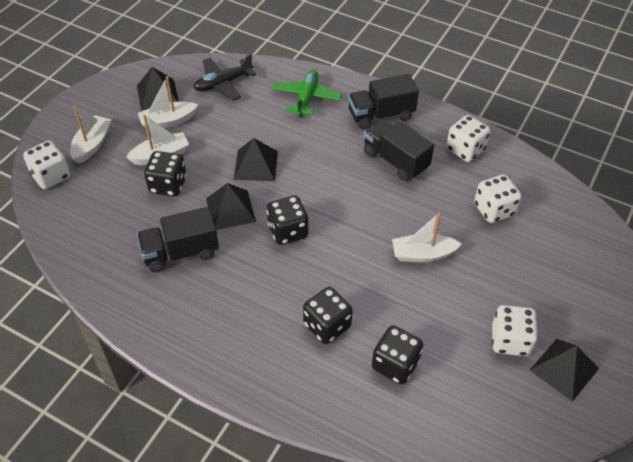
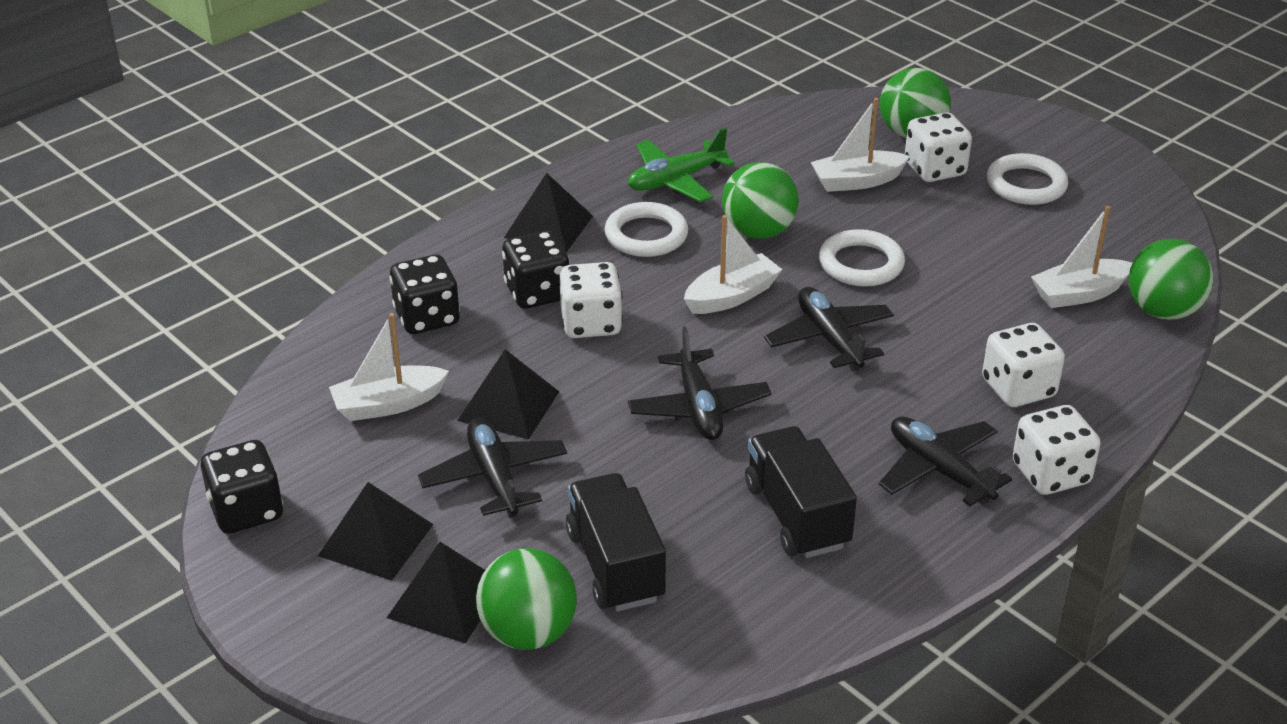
black dice: [144,151,187,196] [267,195,309,245] [303,287,353,344] [372,326,423,384] = 4 -> [201,440,283,534] [389,255,460,334] [502,231,570,309] = 3
black plane: [194,54,256,101] = 1 -> [418,418,567,518] [628,326,771,440] [764,287,894,372] [879,416,1012,507] = 4
black truck: [137,207,219,272] [348,74,419,129] [364,119,434,181] = 3 -> [566,473,666,612] [745,426,857,558] = 2
green ball: none = 0 -> [476,548,577,650] [722,162,799,239] [880,68,951,138] [1129,239,1213,320] = 4
white ring: none = 0 -> [604,202,688,257] [819,229,905,287] [987,153,1068,205] = 3

